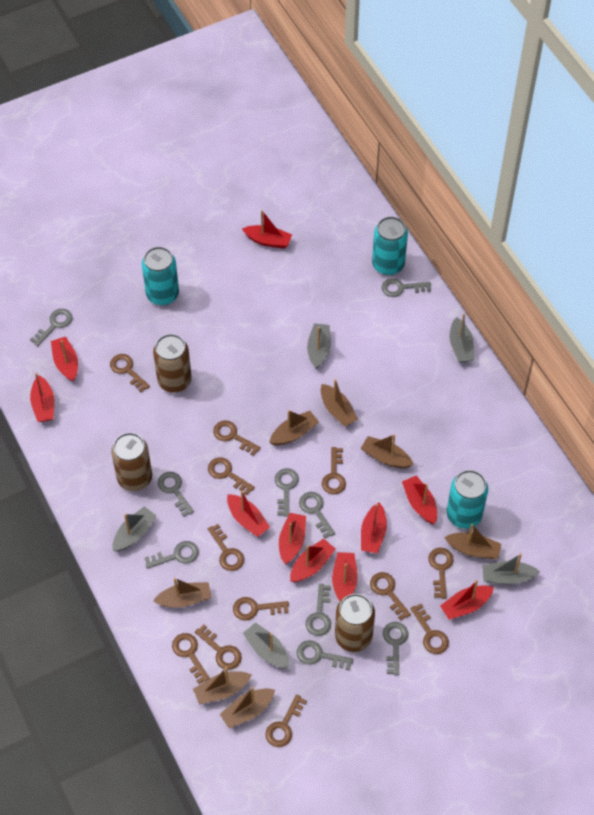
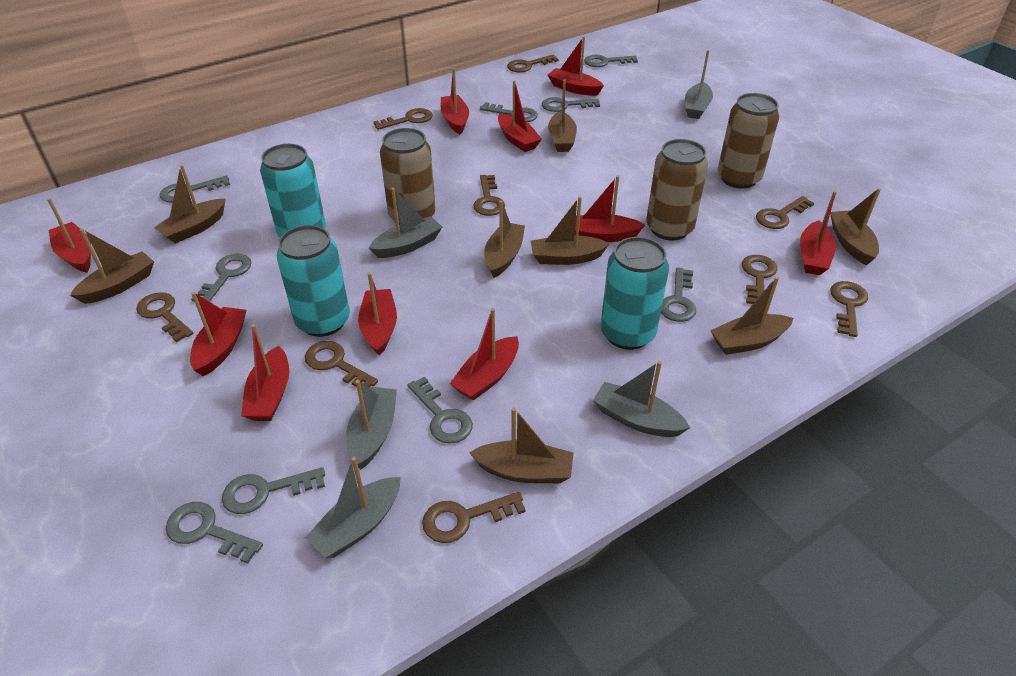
brown boat: [153,578,212,608] [193,667,252,704] [220,687,275,728] [269,410,319,446] [321,379,358,427] [361,434,414,468] [444,524,501,559] = 7 -> [70,228,154,304] [154,165,225,244] [469,408,573,483] [484,200,525,278] [531,196,610,265] [548,79,577,152] [710,277,793,355] [830,188,881,265] = 8
brown key: [110,354,150,392] [172,633,210,684] [195,625,242,670] [208,457,255,495] [208,524,244,571] [213,420,261,456] [233,597,289,621] [266,694,307,747] [322,447,346,495] [370,572,411,621] [410,604,449,654] [428,548,454,599] = 12 -> [136,292,193,342] [305,341,378,388] [373,108,432,130] [422,492,526,543] [473,175,505,216] [507,55,559,73] [742,255,777,304] [756,196,814,229] [830,281,868,337] = 9

